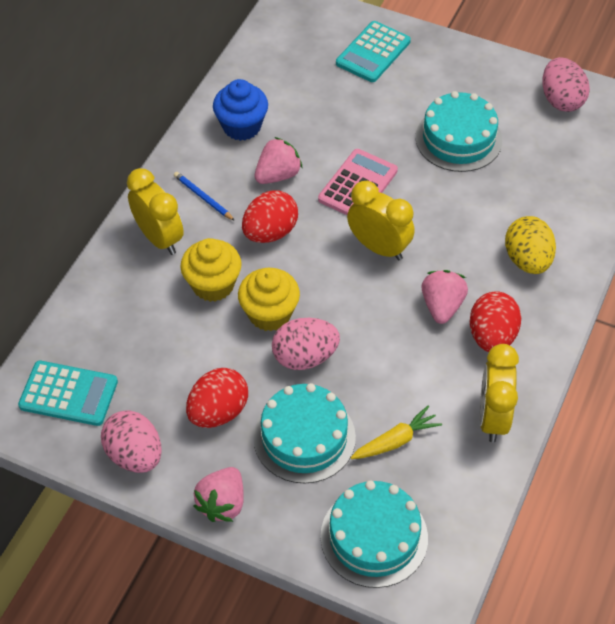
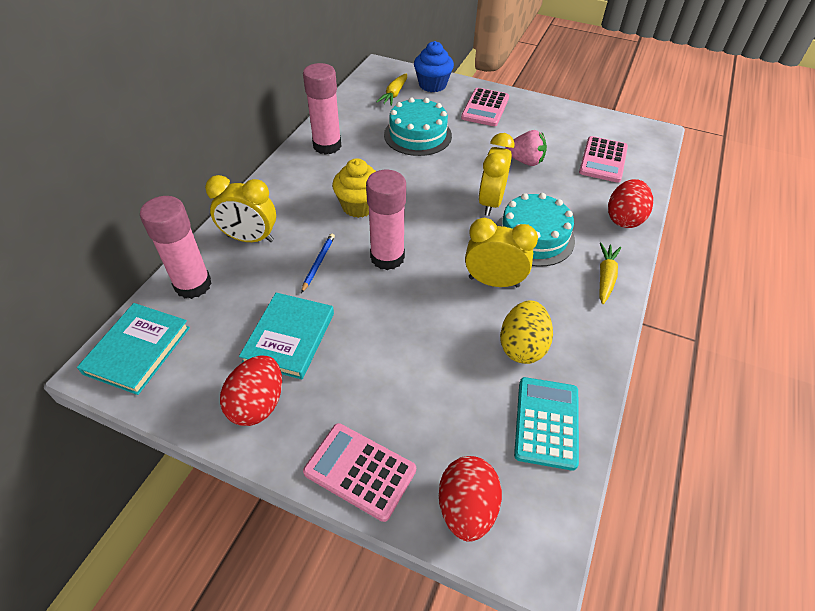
pink calculator: [318,149,398,215] = 1 -> [303,423,416,522] [461,88,509,126] [579,136,628,183] = 3
pink egg: [101,410,162,473] [272,318,340,370] [542,57,590,112] = 3 -> none = 0
pink glue stick: none = 0 -> [140,196,212,299] [303,63,342,155] [366,170,406,270] = 3
pink strawberry: [193,467,244,522] [254,137,303,184] [421,270,468,324] = 3 -> [505,130,547,166] = 1
turquoise book: none = 0 -> [77,303,190,395] [239,293,334,380] = 2
turquoise cake: [253,383,356,484] [321,481,428,588] [416,91,502,172] = 3 -> [384,97,452,156] [496,193,575,266] = 2
turquoise calculator: [18,361,118,426] [336,21,411,82] = 2 -> [514,377,579,471] = 1
yellow carrot: [350,406,442,459] = 1 -> [377,73,407,106] [599,243,621,304] = 2
yellow cupcake: [180,238,242,302] [238,268,300,331] = 2 -> [332,158,376,218] = 1

